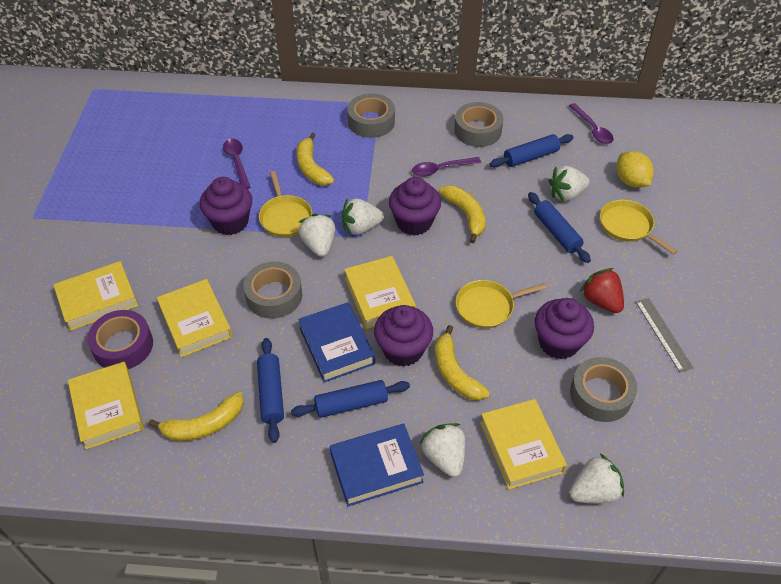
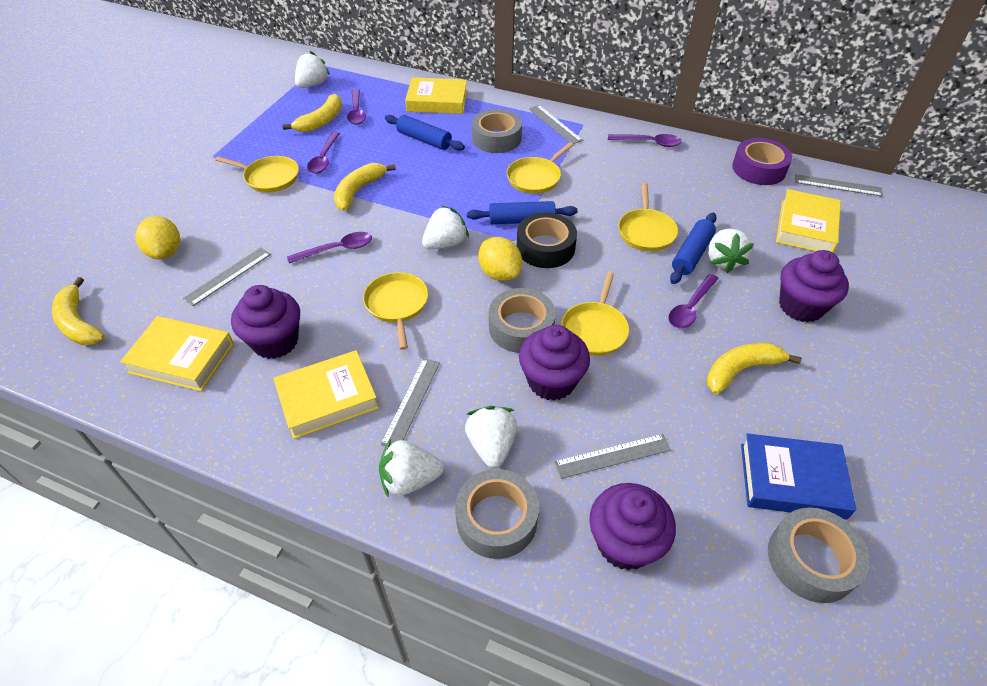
black tape: none = 0 -> [517,212,577,268] = 1
blue book: [298,302,375,383] [330,424,424,506] = 2 -> [741,433,856,520] = 1
blue rolling pin: [257,338,284,443] [291,380,410,418] [490,134,574,167] [528,192,591,263] = 4 -> [385,115,465,151] [467,201,577,224] [670,213,717,284] = 3
grey ruler: [636,298,694,372] = 1 -> [183,248,271,306] [381,358,440,446] [529,105,583,144] [554,434,671,479] [795,174,883,197] = 5
purple spoon: [223,139,250,189] [412,157,481,177] [569,103,614,144] = 3 -> [287,232,372,263] [307,132,340,174] [347,89,366,125] [608,134,682,147] [669,274,719,328] = 5
red strawberry: [580,268,624,313] = 1 -> none = 0
yellow book: [53,261,138,331] [68,362,144,450] [157,279,232,357] [344,256,416,329] [480,399,567,489] = 5 -> [120,316,234,391] [273,350,379,439] [405,77,467,114] [776,189,841,253] = 4
yellow lemon: [616,151,654,188] = 1 -> [135,216,180,259] [478,237,522,281] = 2
yellow pan: [259,171,312,237] [456,280,547,328] [600,200,678,254] = 3 -> [215,156,299,193] [363,272,428,350] [507,142,573,194] [561,272,629,356] [618,183,678,251] = 5

